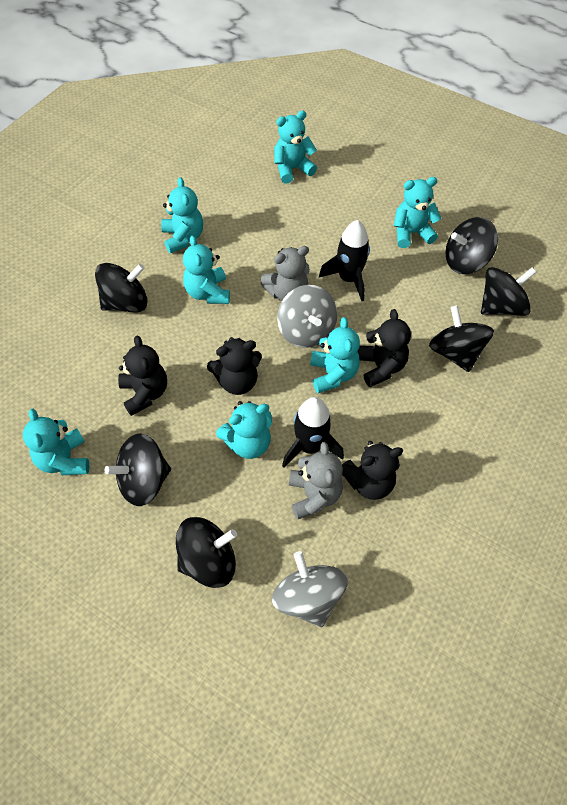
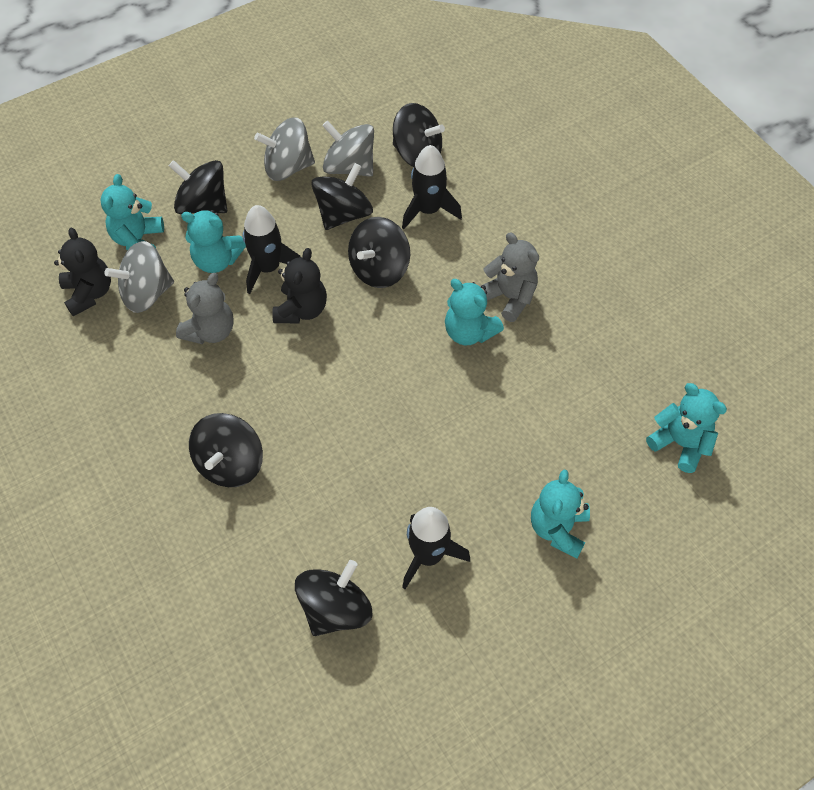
black rocket: [282,397,344,468] [319,220,370,301] = 2 -> [243,205,301,294] [402,145,462,229] [402,507,470,589] = 3
black teddy bear: [118,336,167,416] [207,337,262,395] [342,441,403,500] [358,309,411,387] = 4 -> [54,228,111,316] [272,248,327,323] = 2
grey spinning top: [272,551,348,627] [277,285,337,348] = 2 -> [105,241,174,313] [254,117,315,181] [322,120,374,177] = 3
turquoise teddy bear: [23,409,89,475] [161,177,203,253] [183,235,230,304] [216,401,272,459] [274,110,317,184] [310,317,360,393] [394,177,441,248] = 7 -> [100,174,164,251] [181,210,246,273] [445,279,504,345] [531,469,590,559] [646,383,727,473] = 5

